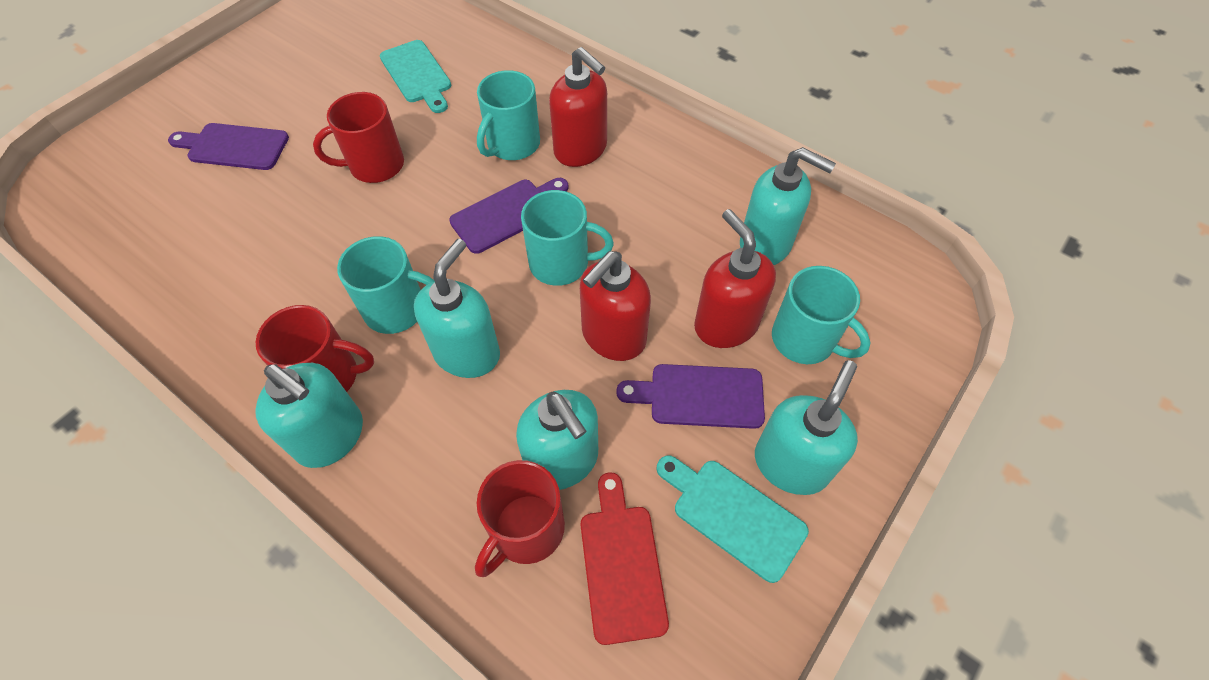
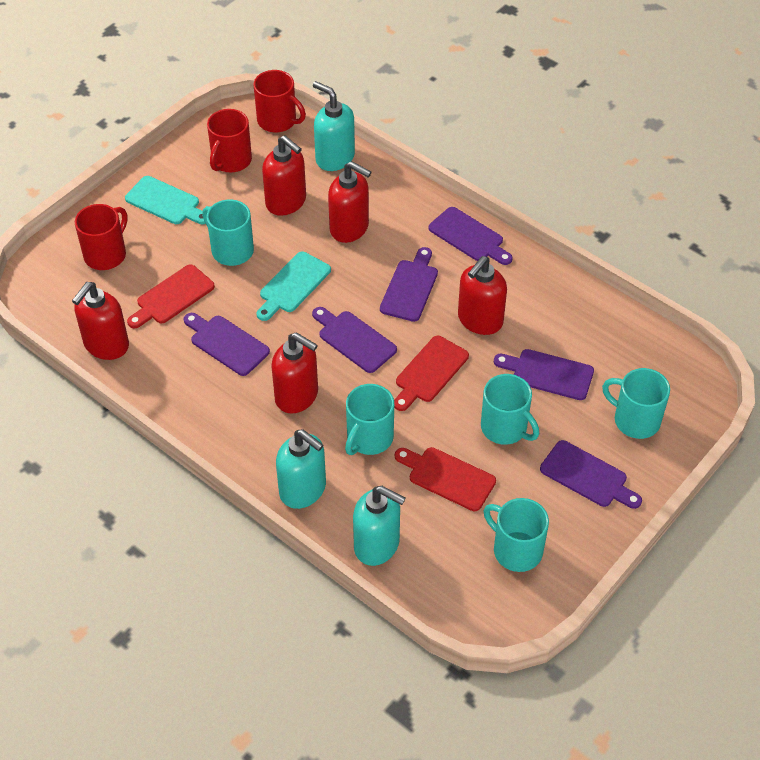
purple cutting board: [168,123,289,170] [449,178,568,254] [616,364,765,429] = 3 -> [184,313,270,376] [312,307,397,373] [380,247,438,322] [429,207,513,265] [494,349,594,400] [540,440,642,509] = 6
red cutting board: [581,473,669,645] = 1 -> [127,264,215,328] [394,336,469,411] [395,447,496,511] = 3
red soap dispenser: [549,47,607,167] [580,251,651,361] [694,209,776,348] = 3 -> [72,282,129,360] [262,135,306,216] [271,332,318,414] [328,161,371,243] [458,256,507,335] = 5
turquoise mug: [337,236,435,334] [477,70,540,160] [521,190,614,286] [772,266,871,364] = 4 -> [202,199,254,266] [345,384,394,455] [481,374,539,445] [484,498,549,572] [602,368,670,439] = 5
turquoise soap dispenser: [255,363,363,468] [414,239,500,378] [516,390,598,490] [740,147,836,265] [755,360,858,495] = 5 -> [276,429,326,509] [313,81,355,171] [353,486,406,566] = 3

